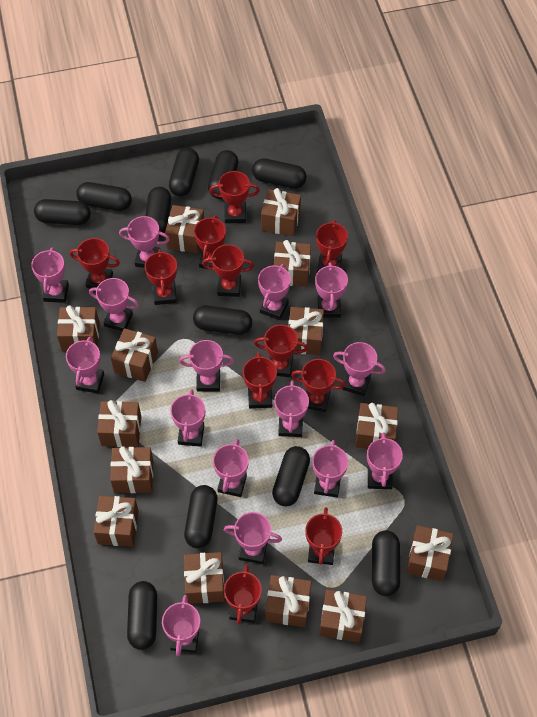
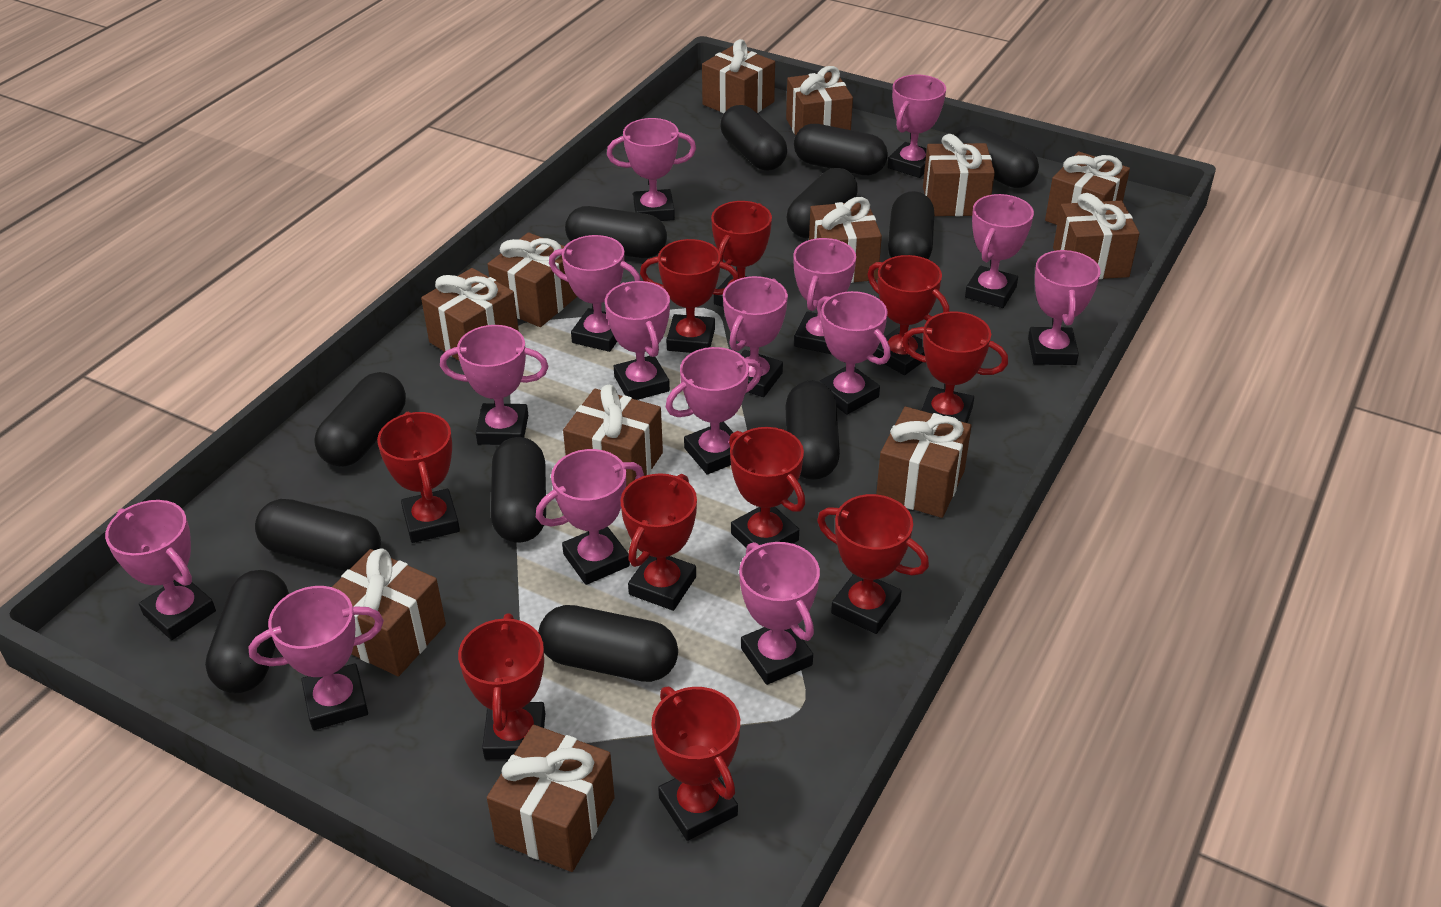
black capsule: [34,199,91,225] [76,182,132,211] [127,581,157,650] [145,187,171,237] [169,148,199,197] [184,485,217,548] [193,305,252,335] [208,150,238,199] [252,158,307,189] [272,446,310,506] [372,530,400,596] = 11 -> [205,570,289,693] [255,499,381,571] [314,372,406,467] [491,437,546,543] [538,605,678,682] [565,206,667,258] [721,105,787,171] [785,380,840,480] [787,168,858,238] [794,124,888,175] [888,191,934,259] [956,125,1039,188] = 12
brown gift: [57,305,100,351] [94,496,139,547] [97,400,141,447] [110,446,153,493] [111,328,158,382] [165,205,204,253] [184,552,224,604] [261,188,301,236] [265,575,311,627] [274,240,311,287] [288,307,324,355] [319,589,367,643] [355,403,398,449] [406,525,454,581] = 14 -> [332,548,446,676] [421,268,519,361] [487,232,577,327] [487,725,615,872] [563,384,663,487] [702,39,775,114] [786,66,853,135] [809,197,882,283] [876,406,971,518] [923,134,995,216] [1045,151,1130,225] [1053,193,1140,279] = 12
red trophy: [69,238,120,289] [145,249,177,305] [194,215,226,269] [202,244,254,297] [209,171,260,223] [224,565,262,624] [243,352,277,409] [254,325,308,377] [291,359,346,412] [305,507,342,565] [316,220,348,272] = 11 -> [377,412,460,543] [458,614,545,760] [620,473,697,611] [640,239,739,353] [651,687,740,841] [711,201,772,307] [729,427,805,548] [817,494,929,634] [867,255,949,375] [902,312,1008,423] = 10

